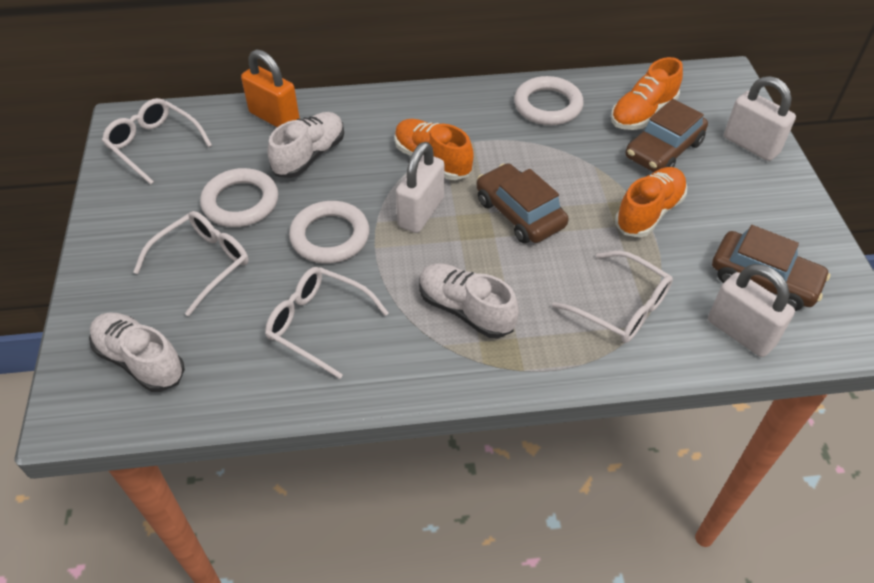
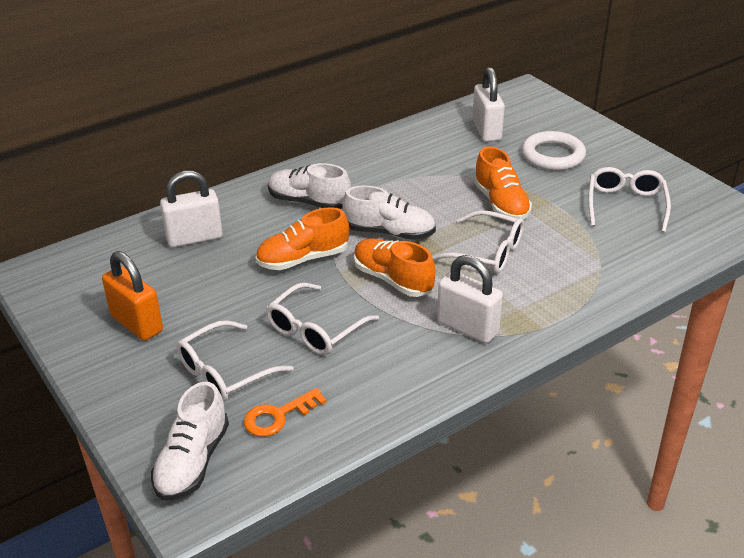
brown car: [476,163,569,244] [626,99,708,172] [712,225,831,311] = 3 -> none = 0
orange key: none = 0 -> [244,388,326,437] = 1
white ring: [200,168,278,227] [289,201,369,264] [514,76,583,125] = 3 -> [522,131,586,170] = 1

